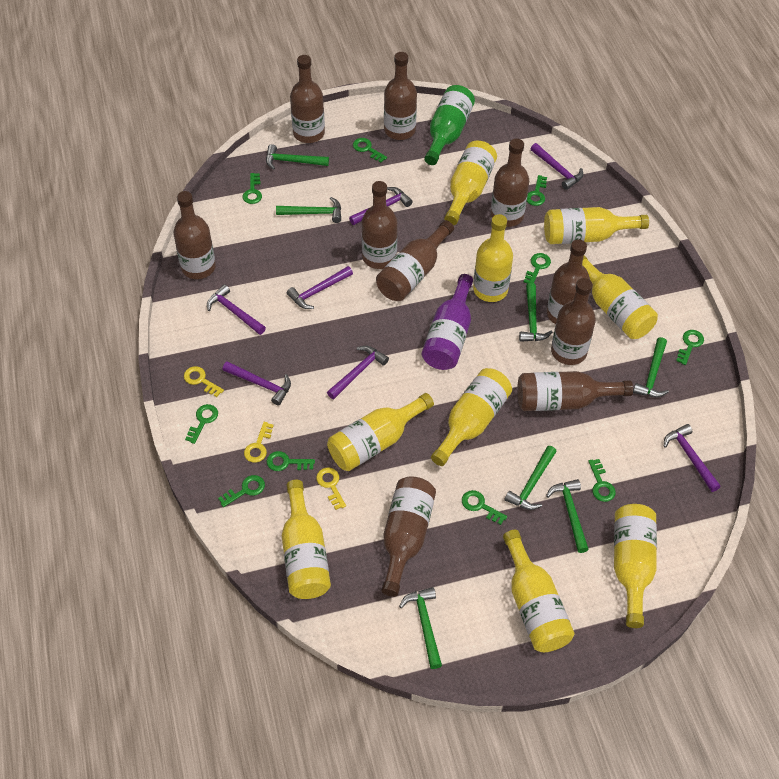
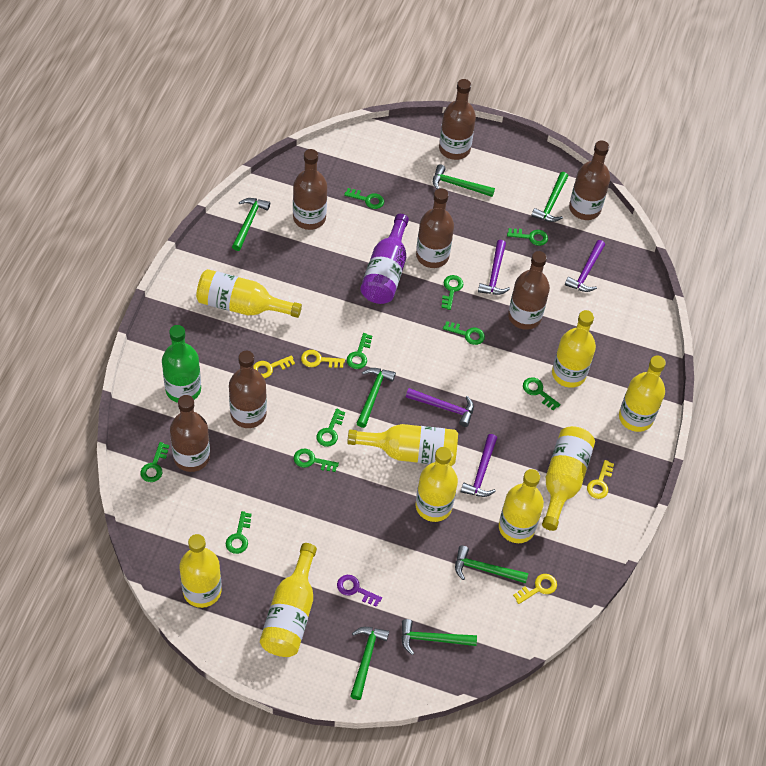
brown bottle: [173,191,216,279] [290,55,325,143] [362,181,397,269] [376,220,454,301] [381,476,436,597] [384,52,417,140] [491,139,529,227] [517,371,633,411] [547,239,590,324] [551,278,596,365] = 10 -> [170,395,210,472] [229,351,267,428] [293,149,327,230] [416,188,454,268] [439,79,476,160] [508,251,550,330] [569,140,610,220] = 7
purple hammer: [207,284,266,335] [223,361,291,405] [287,266,353,309] [327,346,389,399] [349,187,413,225] [531,143,583,190] [664,424,721,492] = 7 -> [406,388,474,427] [461,434,497,497] [478,240,510,295] [565,240,605,292] = 4
purple key: none = 0 -> [337,575,382,607] = 1
yellow key: [184,366,224,397] [244,422,274,463] [316,468,346,510] = 3 -> [253,355,295,378] [301,350,345,368] [513,574,557,604] [587,460,614,499] = 4

